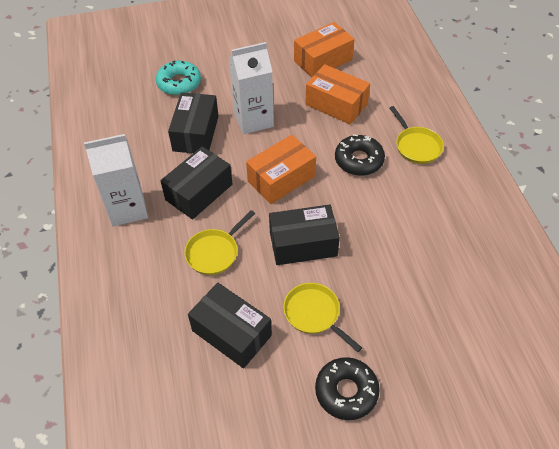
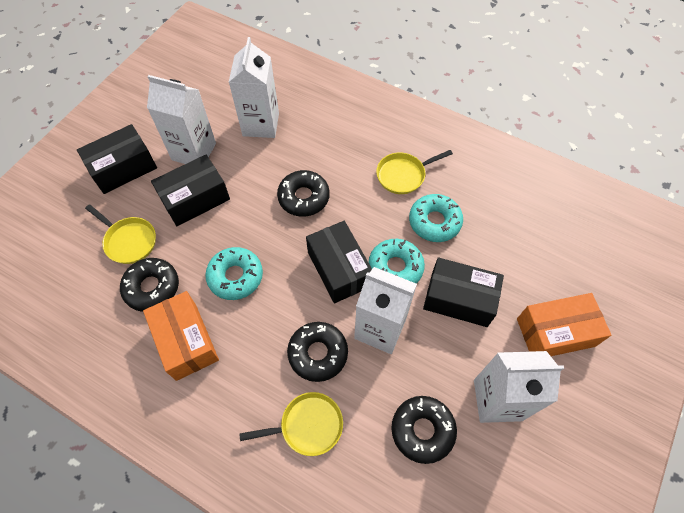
black donut: [315,357,380,420] [335,134,385,176] = 2 -> [120,258,179,312] [277,170,330,217] [287,322,348,382] [391,396,457,464] = 4
orange box: [246,135,316,204] [294,22,354,78] [306,64,370,125] = 3 -> [143,291,219,381] [517,293,611,356] = 2
turquoise donut: [156,61,201,95] = 1 -> [205,247,263,300] [368,239,425,284] [409,194,463,242] = 3
white carton: [84,134,148,226] [229,42,274,134] = 2 -> [147,75,216,164] [229,37,279,138] [354,267,417,354] [474,351,564,423] = 4

